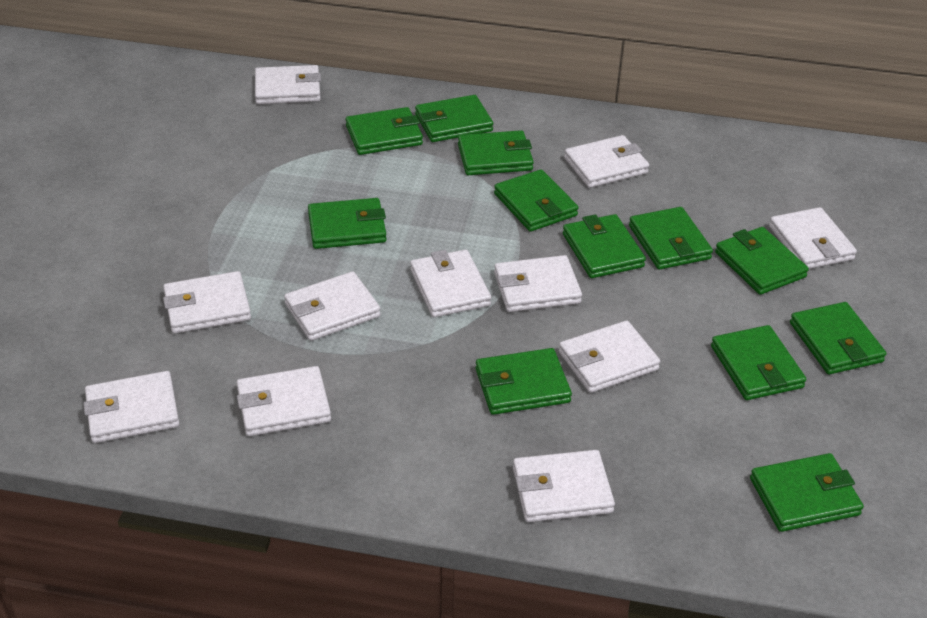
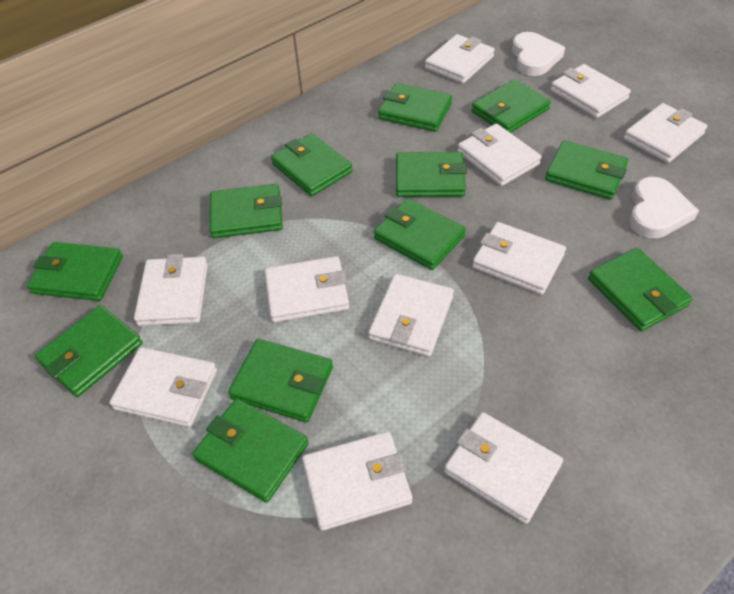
white heart: none = 0 -> [512,32,565,76] [629,177,699,238] = 2

